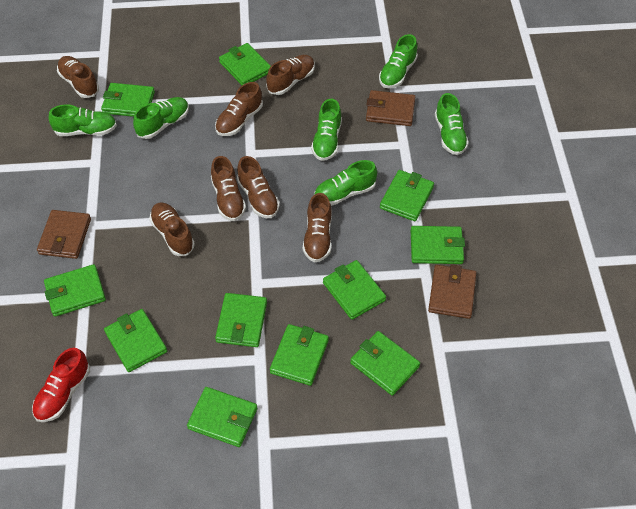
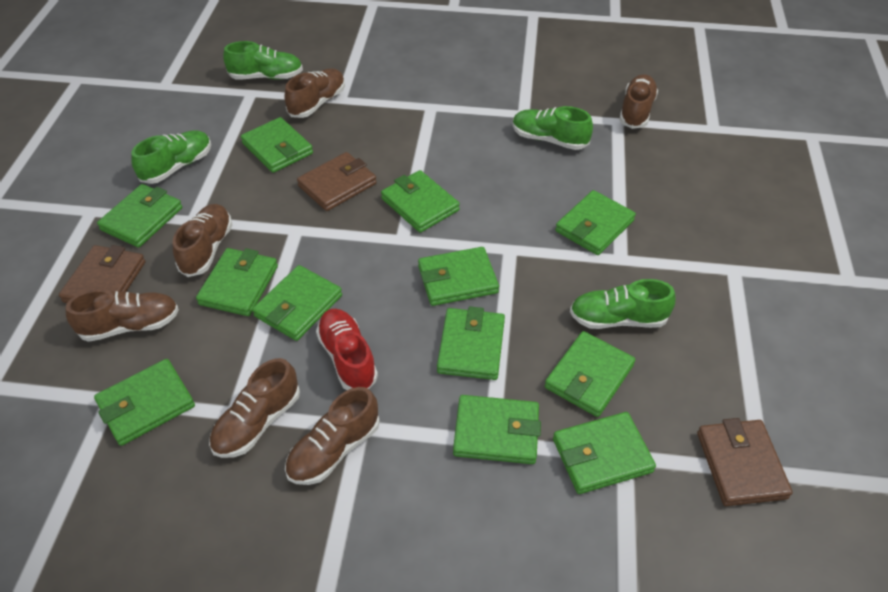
brown shoe: [57,56,99,98] [149,202,195,256] [211,156,246,221] [215,82,263,136] [237,156,280,218] [266,55,315,95] [303,193,332,262] = 7 -> [66,290,179,342] [173,204,232,277] [209,358,300,458] [284,68,345,118] [285,387,380,485] [619,74,658,129] = 6
green shoe: [49,105,117,136] [133,97,189,139] [311,99,342,161] [314,160,377,206] [379,34,418,88] [435,93,469,155] = 6 -> [131,130,211,184] [223,41,303,80] [513,106,593,150] [570,279,676,329] = 4
green wallet: [44,264,106,317] [101,83,155,117] [104,309,167,372] [187,387,257,447] [215,293,267,347] [219,43,271,85] [270,324,329,386] [323,260,386,320] [350,331,420,396] [380,170,434,221] [411,226,465,264] = 11 -> [94,359,195,446] [97,184,182,248] [196,248,278,316] [241,117,313,173] [252,265,342,341] [381,170,460,233] [418,247,499,306] [437,306,505,380] [453,395,541,464] [545,331,635,417] [553,412,656,494] [555,190,636,255] = 12

